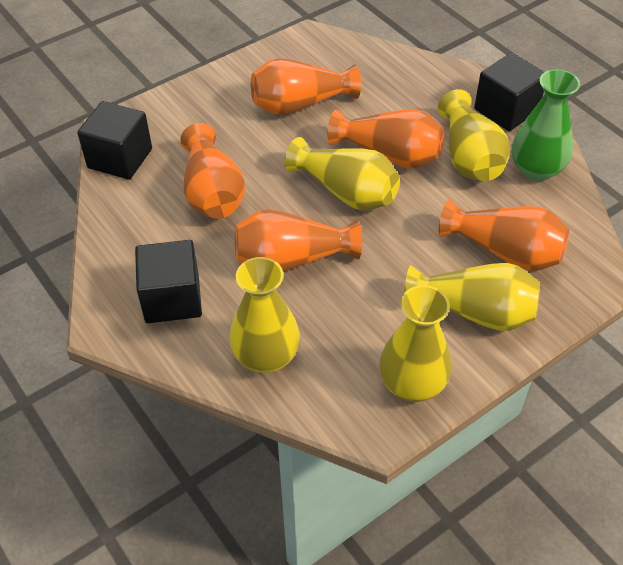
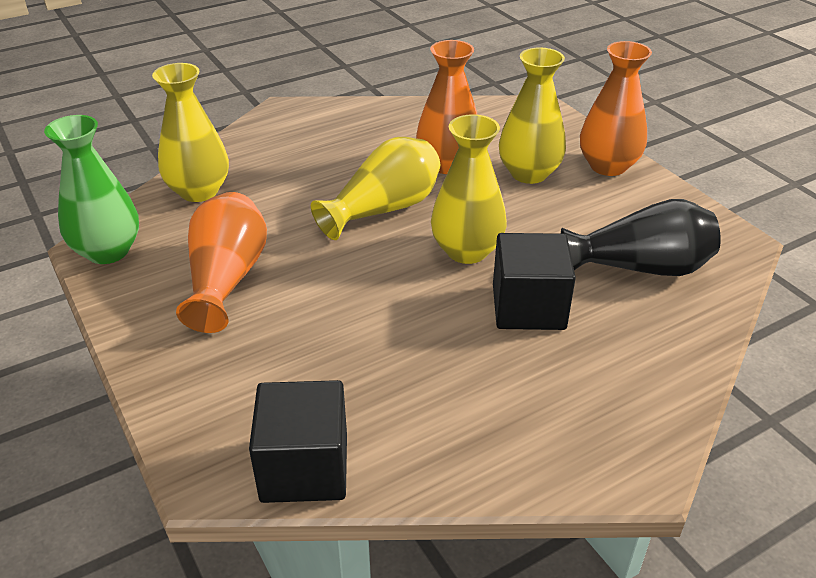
black cube: [77,101,152,180] [135,240,202,323] [474,53,544,131] = 3 -> [249,380,347,503] [493,233,576,330] = 2
black vase: none = 0 -> [561,199,721,276] = 1
orange vase: [181,123,245,219] [235,209,362,272] [251,58,361,115] [328,109,444,168] [439,199,569,271] = 5 -> [176,192,267,333] [416,40,478,174] [580,41,652,176] = 3
yellow vase: [230,257,300,373] [285,137,400,211] [379,285,452,402] [404,263,540,331] [438,89,510,181] = 5 -> [152,63,229,202] [311,137,440,240] [431,114,507,264] [499,48,566,184] = 4

